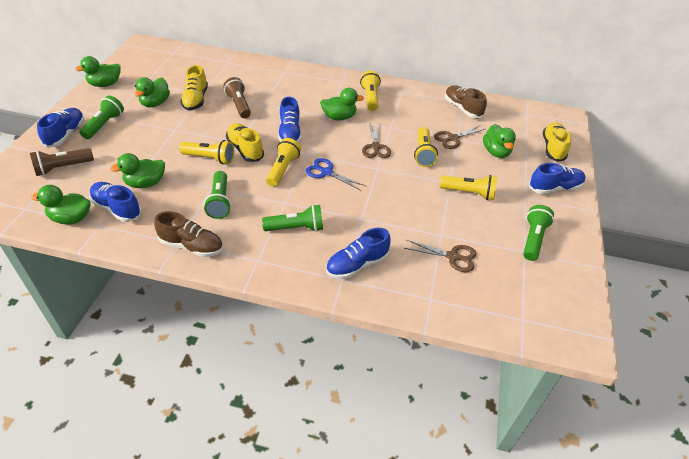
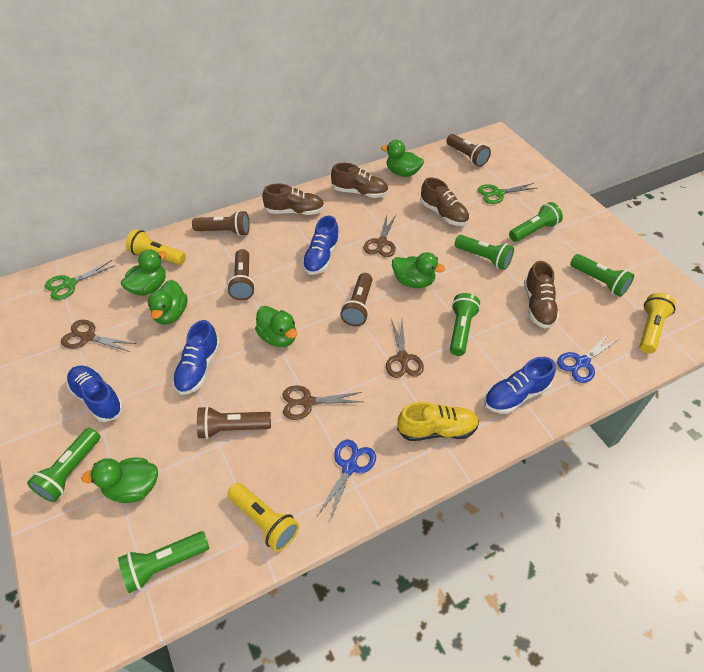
blue scissors: [305,158,366,191] = 1 -> [317,440,376,523] [557,334,619,383] = 2
blue shoe: [37,108,85,148] [89,182,142,222] [278,97,302,143] [326,228,391,279] [529,163,586,194] = 5 -> [66,366,123,422] [173,320,220,395] [302,216,340,275] [484,357,556,414] = 4
brown flashlight: [30,148,94,176] [224,77,251,118] = 2 -> [192,211,250,236] [197,406,271,439] [227,249,255,300] [340,273,372,326] [446,134,491,167] = 5
brown scissors: [362,122,391,158] [405,240,476,272] [434,125,485,149] = 3 -> [61,320,136,352] [283,385,363,420] [364,215,396,257] [386,319,424,378] = 4
brown shoe: [154,211,223,257] [445,85,487,118] = 2 -> [262,183,325,215] [331,163,389,198] [420,177,469,226] [524,261,559,329] = 4
green flashlight: [79,95,124,139] [204,171,231,219] [262,205,323,231] [523,205,554,261] = 4 -> [27,428,100,502] [118,531,209,593] [450,293,480,356] [455,235,514,270] [509,202,563,242] [570,254,634,297] = 6
green scissors: none = 0 -> [45,260,116,300] [478,183,537,204] = 2
yellow flashlight: [179,140,234,164] [266,138,301,187] [360,71,381,111] [414,127,438,167] [440,175,497,200] = 5 -> [126,229,186,265] [228,483,299,552] [640,293,676,353] = 3
yellow shoe: [180,65,208,110] [226,123,264,162] [543,122,572,162] = 3 -> [397,402,479,441] = 1

